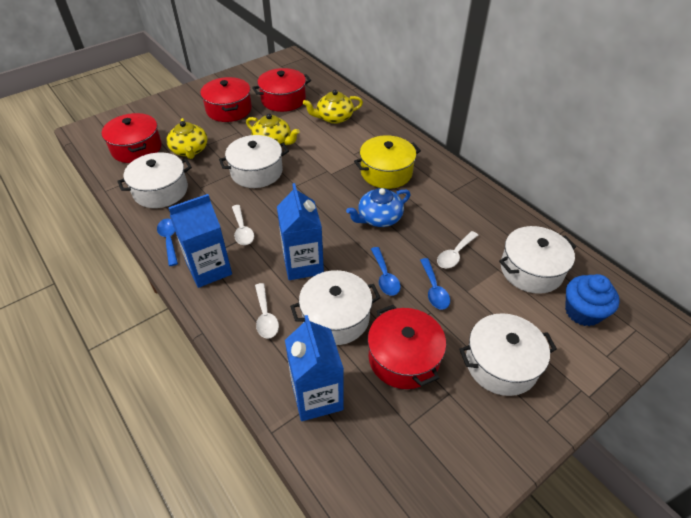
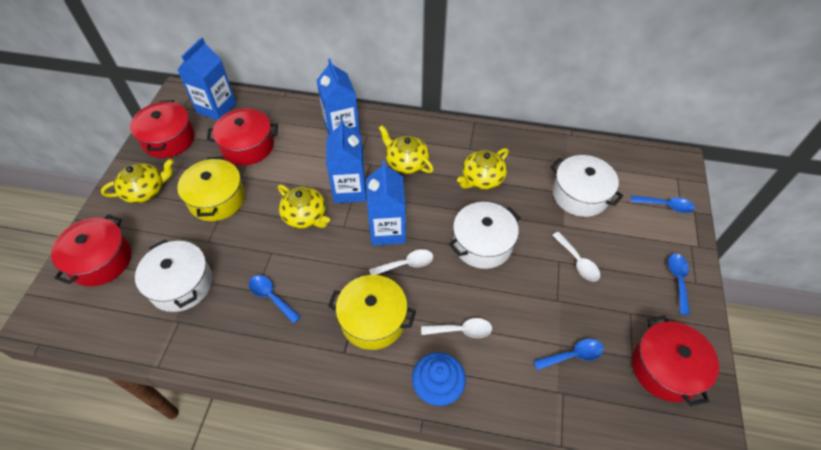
blue carton: [168,194,232,288] [277,183,324,280] [285,315,344,421] = 3 -> [178,37,236,121] [316,58,360,135] [326,119,366,203] [366,160,406,246] = 4
blue spoon: [157,219,178,266] [371,247,401,296] [420,258,450,309] = 3 -> [249,275,300,323] [533,339,604,370] [631,196,695,213] [668,254,690,315] = 4
blue teapot: [346,188,410,227] = 1 -> none = 0
white pot: [117,152,192,208] [219,135,289,188] [290,270,381,345] [459,313,557,396] [499,226,576,294] = 5 -> [135,239,212,312] [449,202,521,269] [550,155,623,217] = 3
yellow pot: [354,135,421,189] = 1 -> [177,157,245,221] [328,275,416,350] = 2
yellow teapot: [166,118,208,159] [246,114,300,145] [303,90,363,124] = 3 -> [101,159,174,203] [278,185,330,228] [379,125,434,174] [457,148,509,189] = 4

